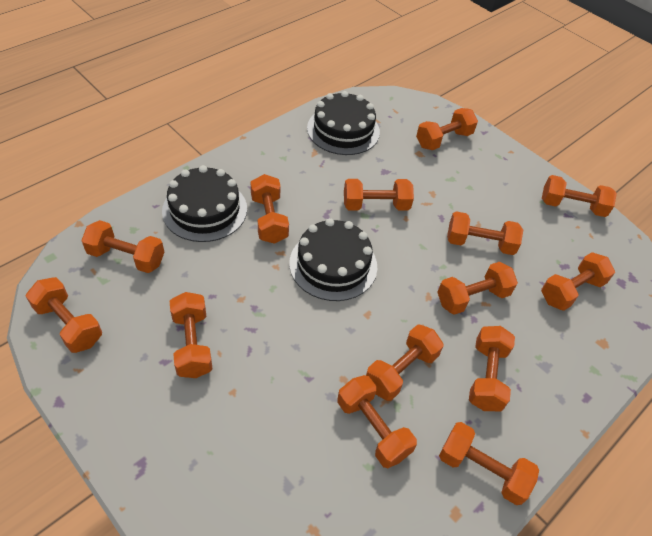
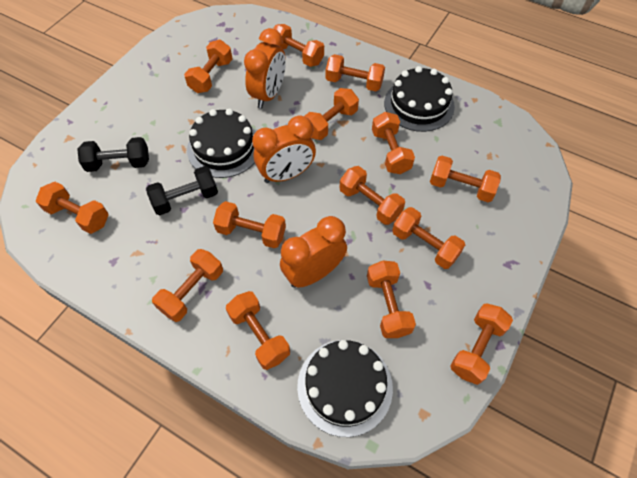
black dumbbell: none = 0 -> [77,137,149,172] [146,166,218,215] = 2
orange clock: none = 0 -> [244,28,286,108] [252,115,316,183] [280,216,347,288] = 3

